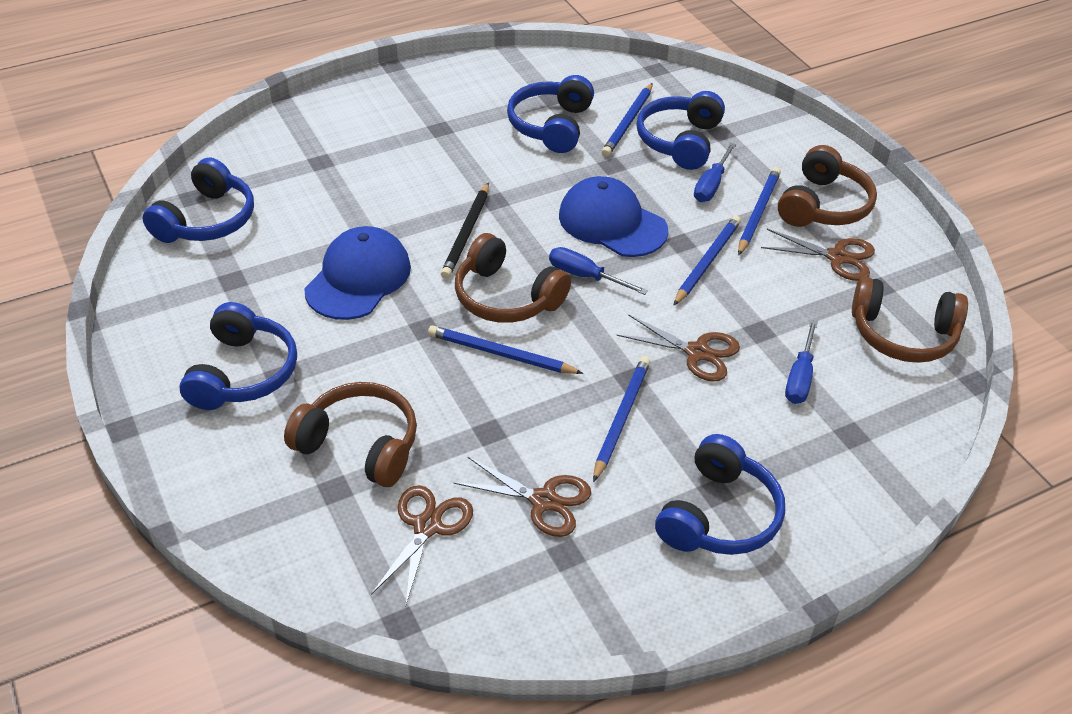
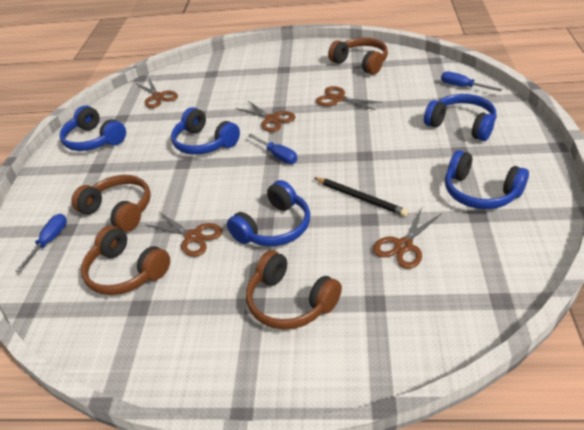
blue cap: [304,226,411,320] [559,176,668,257] = 2 -> none = 0
blue pencil: [428,325,583,374] [593,356,650,482] [602,83,653,157] [673,216,741,306] [738,167,781,256] = 5 -> none = 0
brown scissors: [371,485,473,605] [453,457,591,537] [616,314,740,382] [761,229,875,281] = 4 -> [137,78,178,108] [146,212,223,257] [236,100,295,132] [316,86,382,110] [373,208,442,269] = 5

